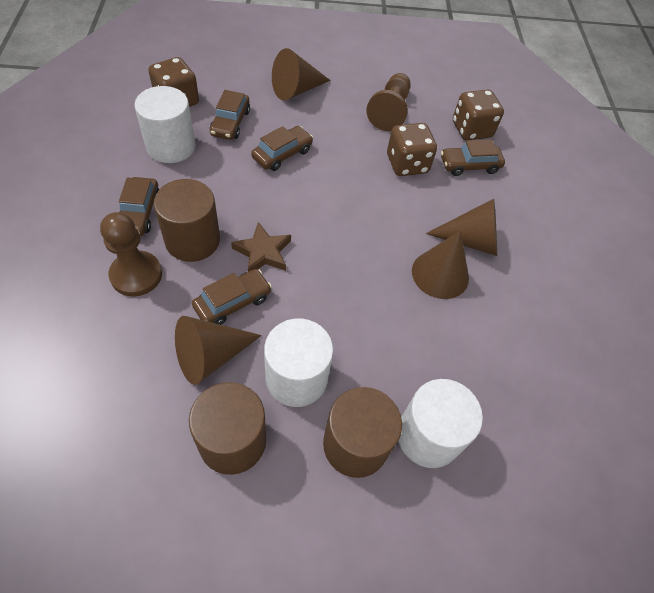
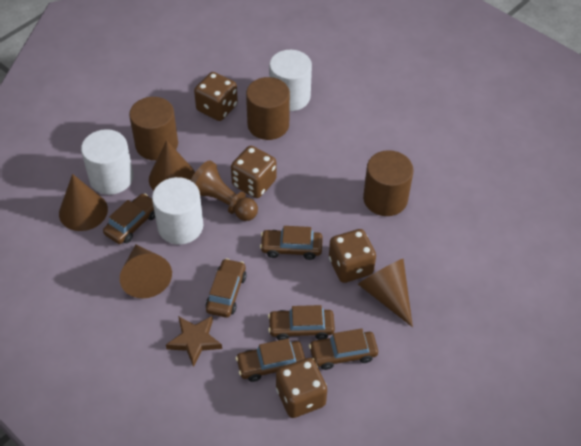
brown car: [119,177,159,236] [192,269,272,325] [210,90,250,140] [251,126,313,171] [441,139,505,176] = 5 -> [103,193,155,244] [206,258,247,318] [236,339,305,382] [260,226,323,260] [268,305,335,340] [309,328,378,370] = 6
brown dice: [148,57,199,107] [387,123,437,176] [453,89,504,141] = 3 -> [194,72,238,121] [231,146,276,198] [276,358,327,418] [329,229,376,283] = 4
brown pawn: [100,212,162,296] [366,73,411,131] = 2 -> [190,160,258,221] = 1

